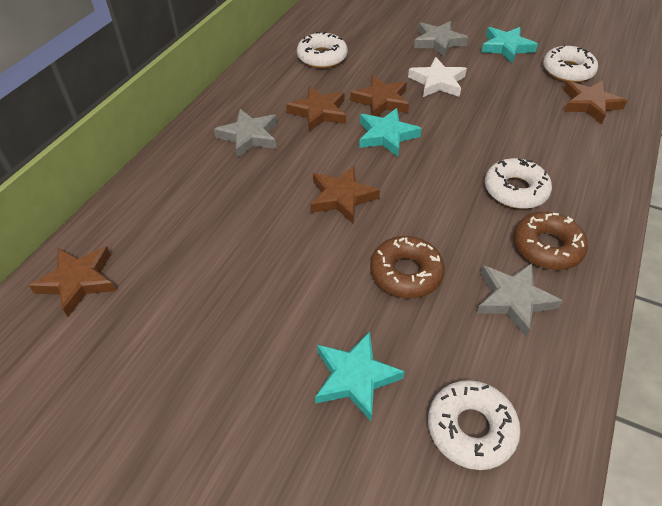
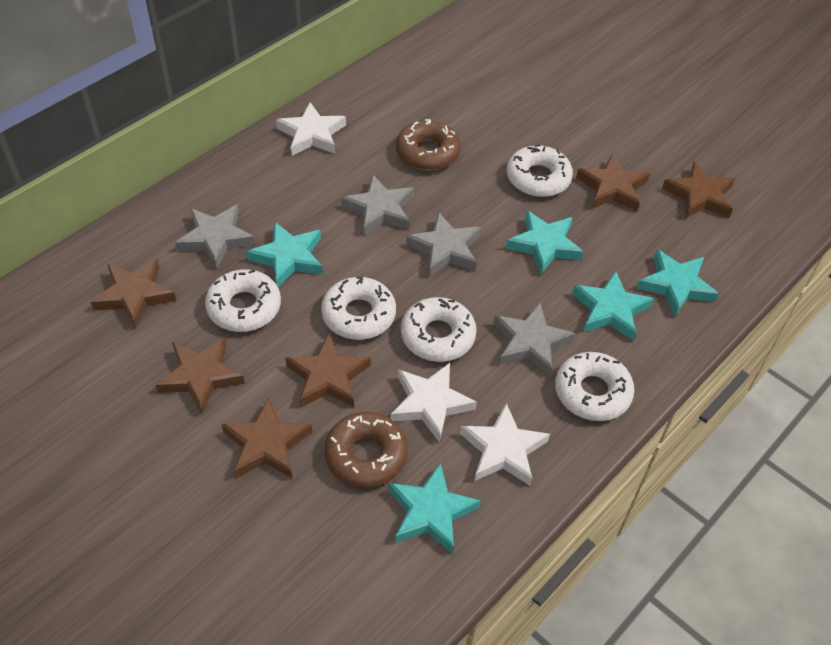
brown star: [29,246,116,317] [286,86,346,132] [310,166,380,223] [350,75,409,116] [564,80,627,124] = 5 -> [91,259,176,329] [155,337,245,414] [221,398,312,479] [285,334,371,408] [576,154,650,211] [662,161,735,219] = 6
grey star: [214,109,277,158] [414,21,468,58] [476,263,563,337] = 3 -> [175,205,255,269] [341,175,414,235] [406,212,481,276] [493,303,576,376] = 4
turquoise star: [315,331,405,421] [359,108,422,157] [481,27,538,63] = 3 -> [247,222,323,287] [389,463,481,554] [506,210,584,274] [572,271,654,341] [636,249,719,317] = 5
white donut: [297,32,348,68] [428,380,521,470] [485,158,552,209] [543,44,598,83] = 4 -> [205,269,281,332] [321,277,396,340] [401,297,477,362] [507,144,573,197] [555,352,634,421] = 5
white star: [408,57,467,97] = 1 -> [276,102,346,156] [390,363,477,443] [460,403,550,486] = 3

